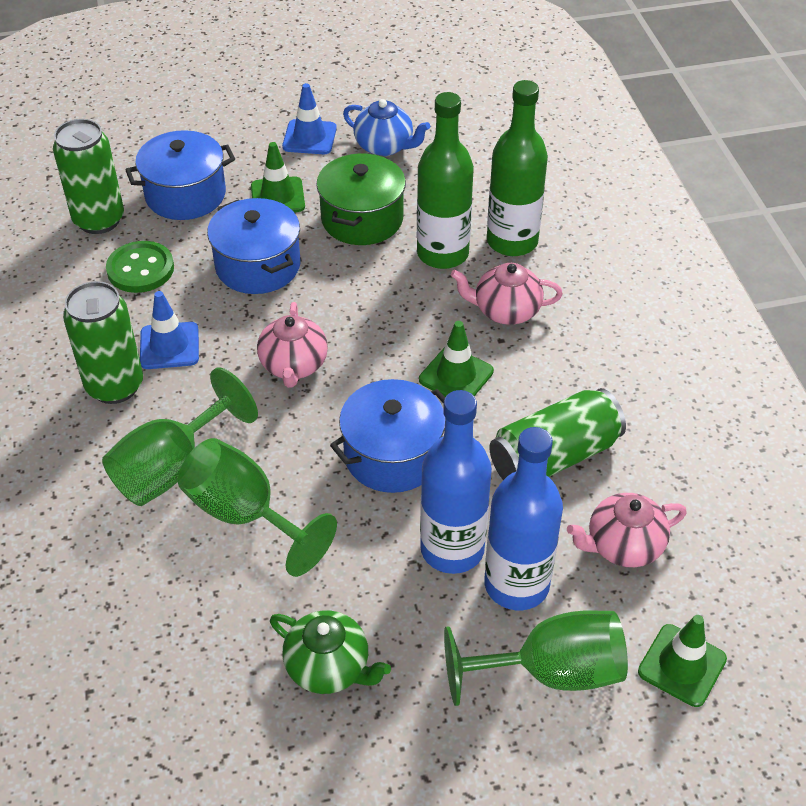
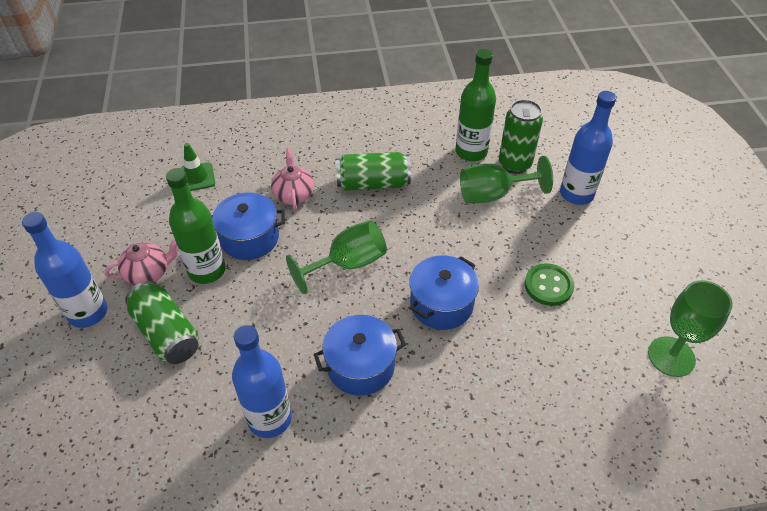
blue bottle: [420,390,492,574] [484,427,563,610] = 2 -> [22,212,107,328] [232,325,292,438] [560,91,616,205] = 3
blue teapot: [343,99,430,156] = 1 -> none = 0
blue traffic cone: [140,291,199,369] [282,83,337,154] = 2 -> none = 0
green pot: [316,153,406,245] = 1 -> none = 0
green teapot: [270,610,391,694] = 1 -> none = 0
green traffic cone: [251,142,305,212] [419,321,494,397] [638,615,727,707] = 3 -> [180,143,215,191] = 1
pink teapot: [257,302,328,388] [450,263,563,325] [567,493,687,567] = 3 -> [105,239,178,285] [271,148,314,210] = 2

